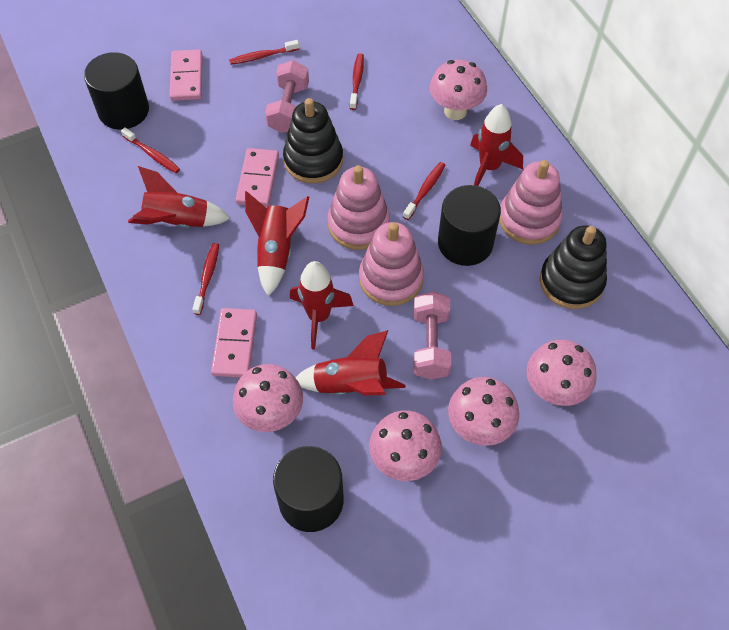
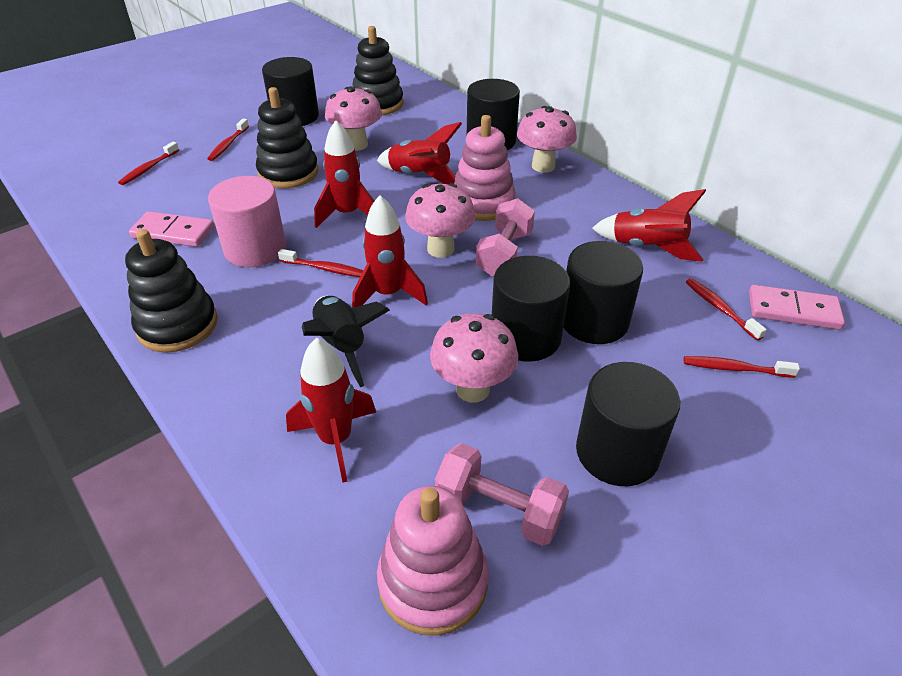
black cylinder: [84,52,149,130] [273,446,344,532] [438,185,501,266] = 3 -> [262,57,319,126] [467,79,520,150] [492,256,570,362] [563,241,643,344] [576,362,680,486] = 5
black rocket: none = 0 -> [302,296,390,387] = 1
black stacking toy: [283,98,343,184] [540,225,607,309] = 2 -> [125,229,218,353] [256,87,319,188] [352,26,403,115] = 3
pink cylinder: none = 0 -> [208,176,286,267] = 1
pink domino: [170,49,203,101] [211,308,257,378] [236,148,279,207] = 3 -> [129,211,214,247] [749,285,845,330] = 2
pink mushroom: [233,364,303,432] [369,410,442,481] [430,60,487,120] [448,377,519,446] [526,340,597,406] = 5 -> [325,86,382,151] [405,183,476,258] [430,313,518,403] [517,106,577,173] = 4
pink stacking toy: [328,165,390,250] [359,222,424,306] [499,160,563,245] = 3 -> [377,486,489,636] [454,115,516,221] = 2

